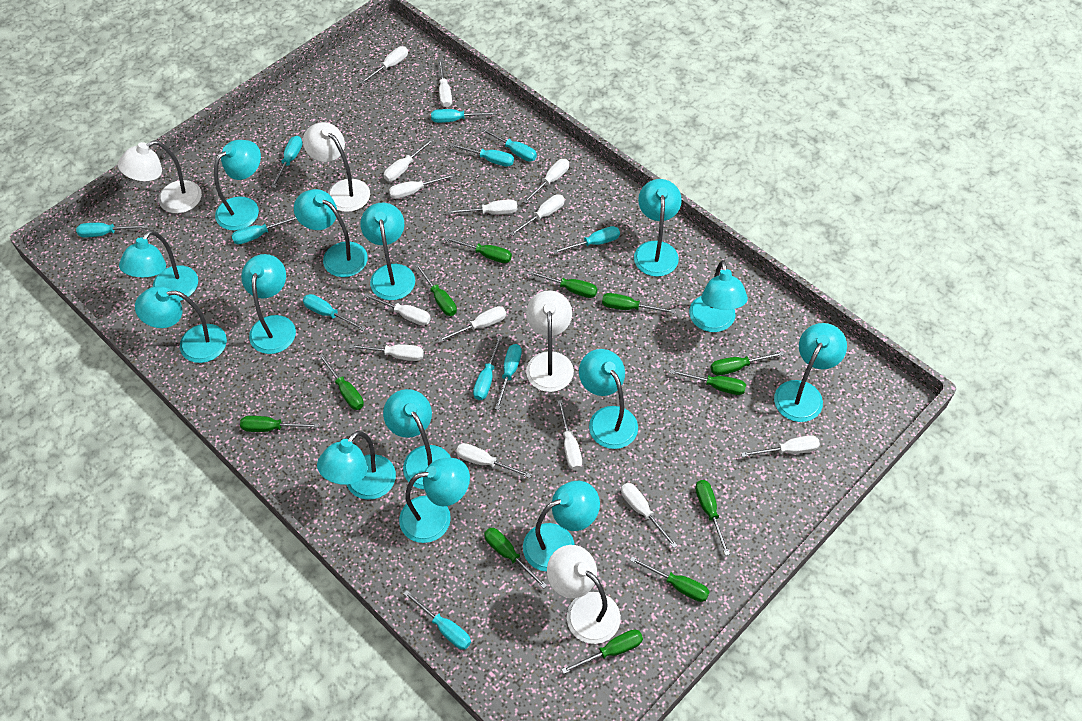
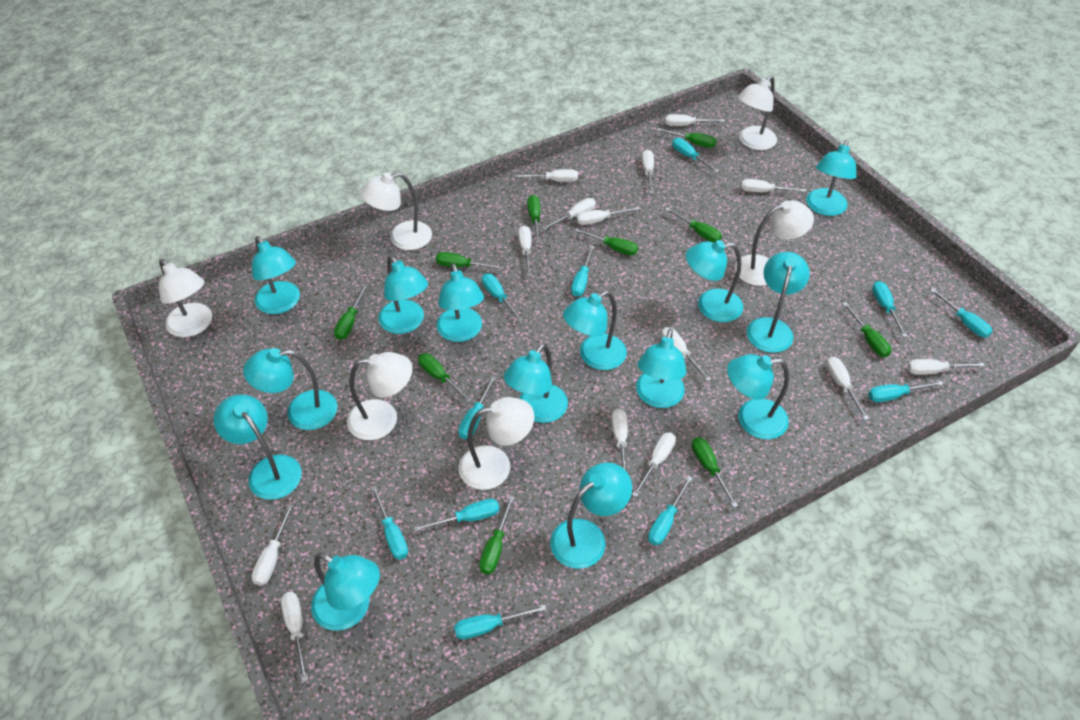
green screwdriver: [240,416,319,432] [319,354,364,410] [415,263,457,316] [444,237,512,263] [484,528,547,589] [528,270,597,298] [561,629,643,674] [602,293,675,314] [630,556,710,602] [670,369,746,395] [695,480,730,556] [710,351,784,376] = 12 -> [334,285,368,340] [418,353,472,403] [436,252,504,269] [479,496,514,574] [527,195,540,243] [574,228,638,255] [657,128,717,148] [665,207,722,243] [692,437,738,508] [842,302,891,357] = 10
white lamp: [118,141,202,213] [303,122,370,212] [526,290,574,392] [547,545,621,644] = 4 -> [159,259,212,337] [347,352,413,440] [360,172,432,250] [459,397,534,490] [735,200,814,286] [738,76,777,150] = 6

